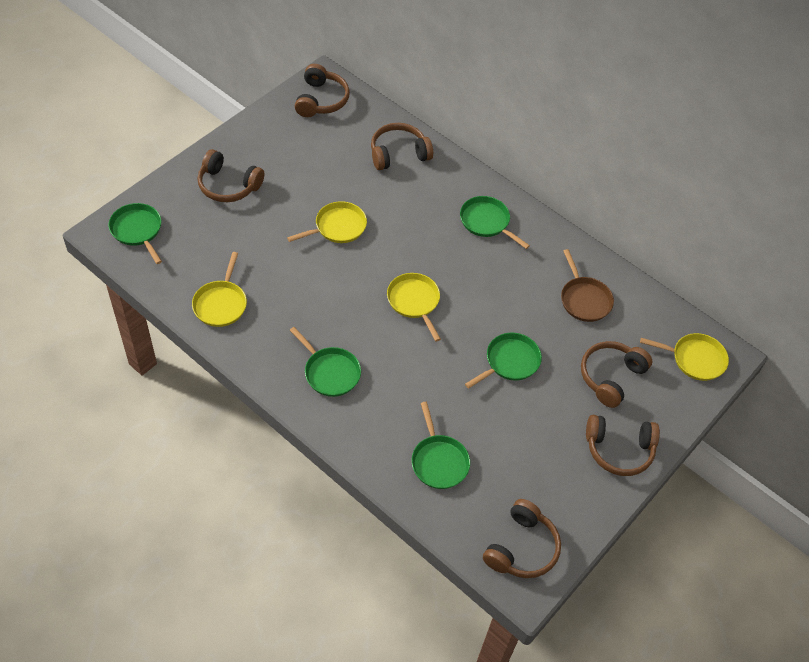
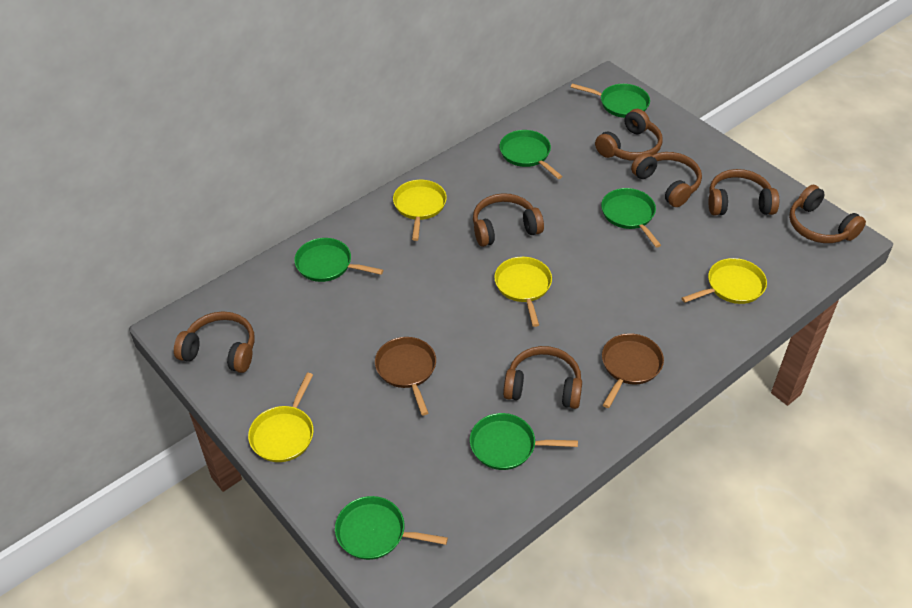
brown headphones: [198,149,264,202] [295,64,350,117] [371,123,433,170] [483,499,561,578] [581,341,653,408] [586,415,660,476] = 6 -> [174,311,254,373] [473,193,544,247] [503,346,582,409] [595,109,663,161] [631,152,702,207] [708,169,779,215] [789,185,866,243] = 7
brown pan: [561,249,614,322] = 1 -> [375,337,436,415] [602,333,664,408] = 2
green pan: [108,203,162,264] [290,327,361,397] [412,402,470,489] [460,196,530,249] [465,333,542,389] = 5 -> [294,238,383,282] [335,496,448,560] [470,413,578,470] [500,130,563,179] [571,83,650,118] [601,188,661,248] = 6

